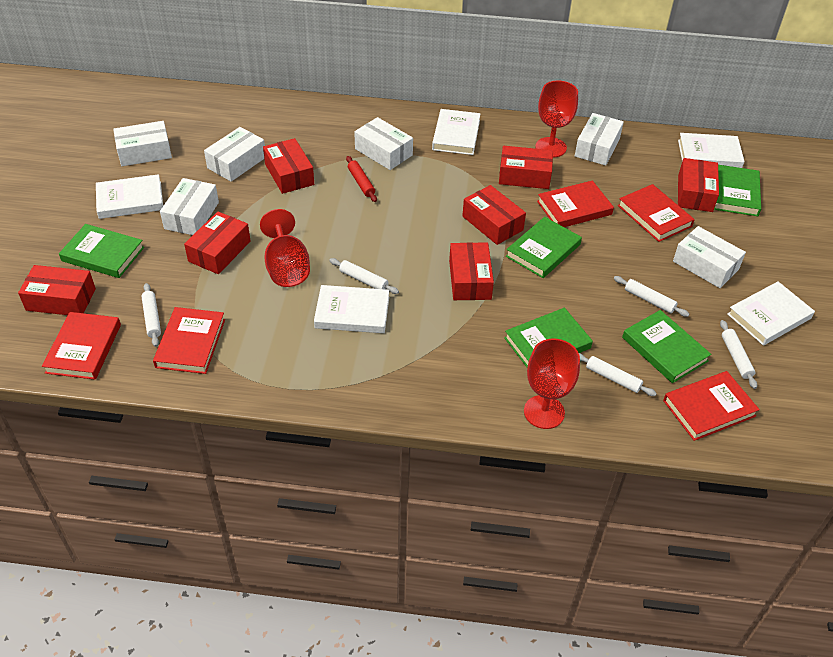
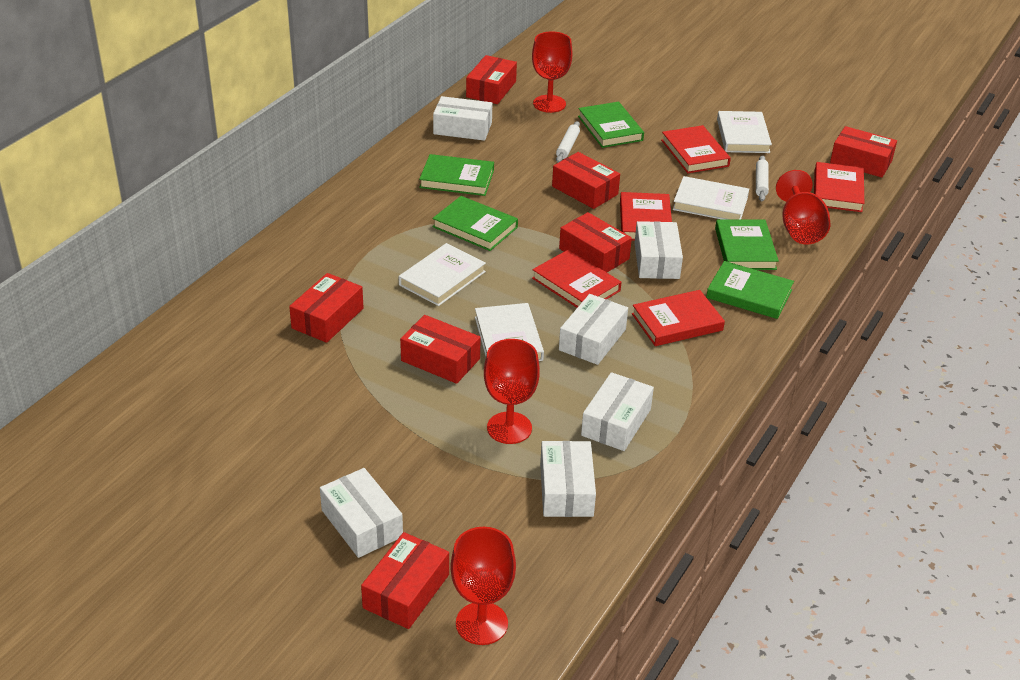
red goblet: [260,209,310,287] [524,339,580,429] [535,81,578,157] = 3 -> [450,527,516,645] [484,339,540,444] [532,31,573,113] [776,170,831,244] = 4
red rolling pin: [346,156,377,202] = 1 -> none = 0
white book: [96,174,163,219] [314,285,389,333] [432,109,481,155] [678,133,745,168] [727,281,815,346] = 5 -> [399,243,486,306] [475,303,544,361] [673,176,749,220] [717,111,772,153] = 4
white rolling pin: [141,283,161,347] [329,258,399,294] [579,353,657,396] [614,276,689,317] [720,320,757,389] = 5 -> [556,121,580,163] [756,155,769,201] = 2

